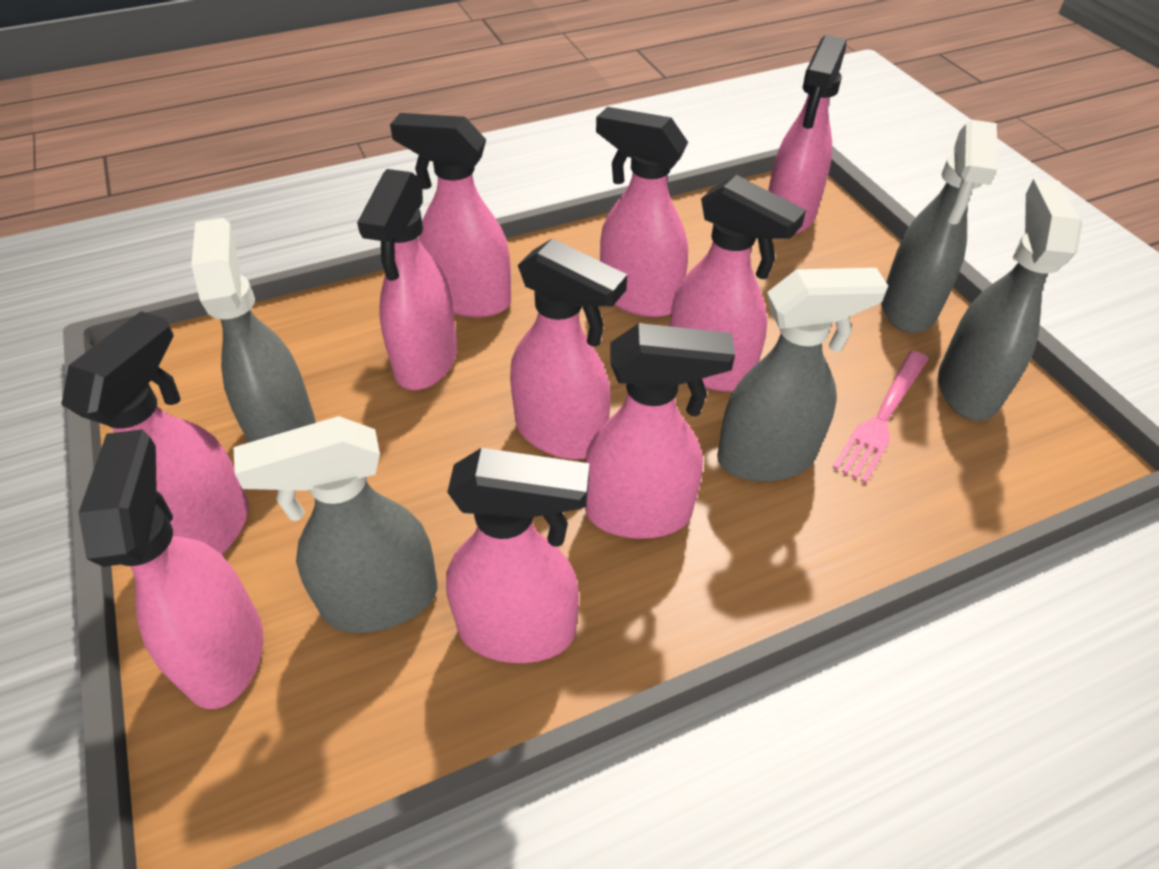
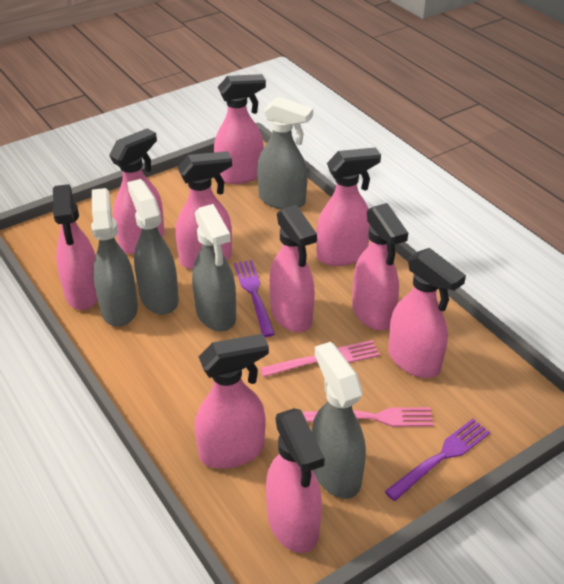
pink fork: [832,351,928,484] = 1 -> [260,340,380,377] [303,407,433,427] = 2
purple fork: none = 0 -> [234,260,275,337] [385,419,490,501] = 2

